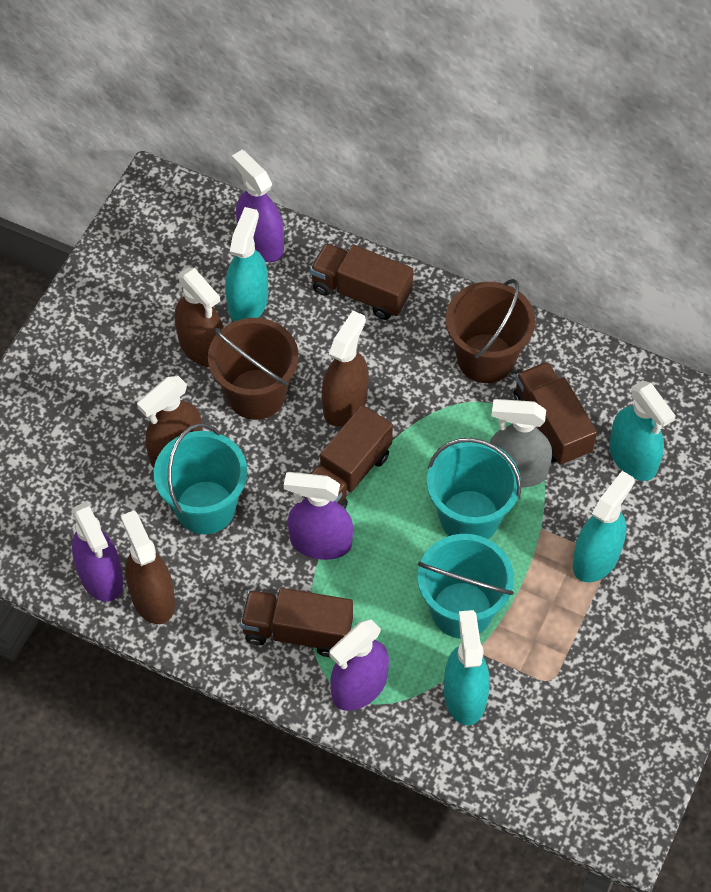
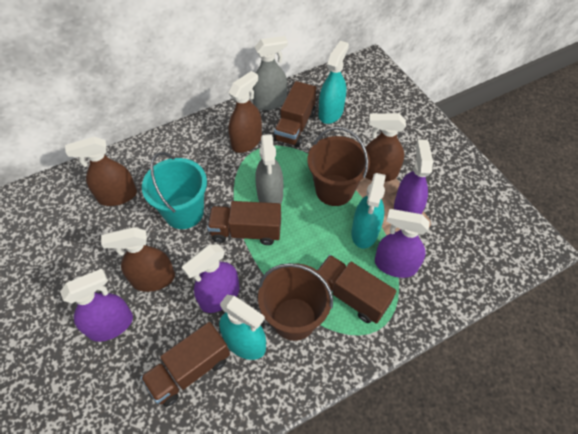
grey spray bottle: [490,399,552,487] = 1 -> [252,36,288,110] [255,134,283,204] = 2
turquoise bucket: [154,423,247,535] [418,534,514,638] [427,438,522,539] = 3 -> [142,152,207,229] = 1
turquoise spray bottle: [225,207,268,322] [444,610,490,725] [573,471,634,582] [609,380,675,481] = 4 -> [219,295,266,360] [319,41,349,124] [351,173,386,249] = 3

